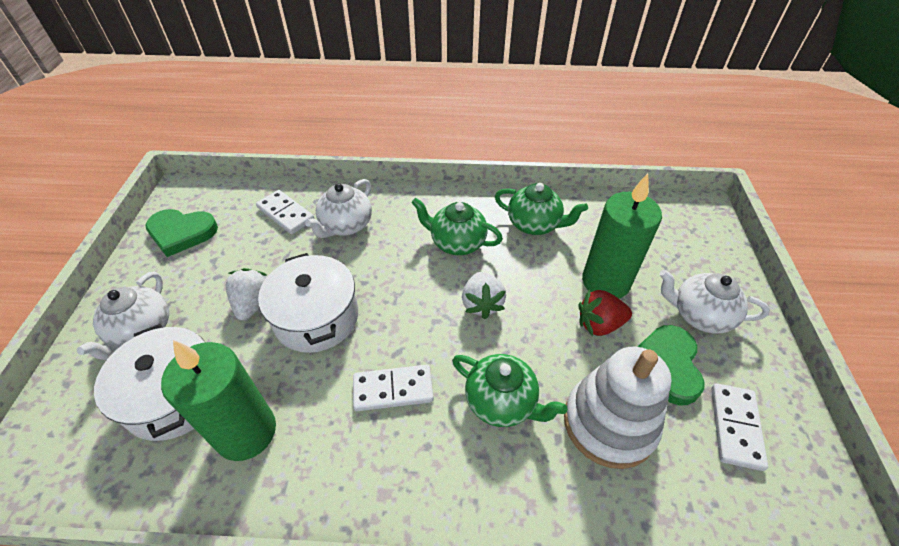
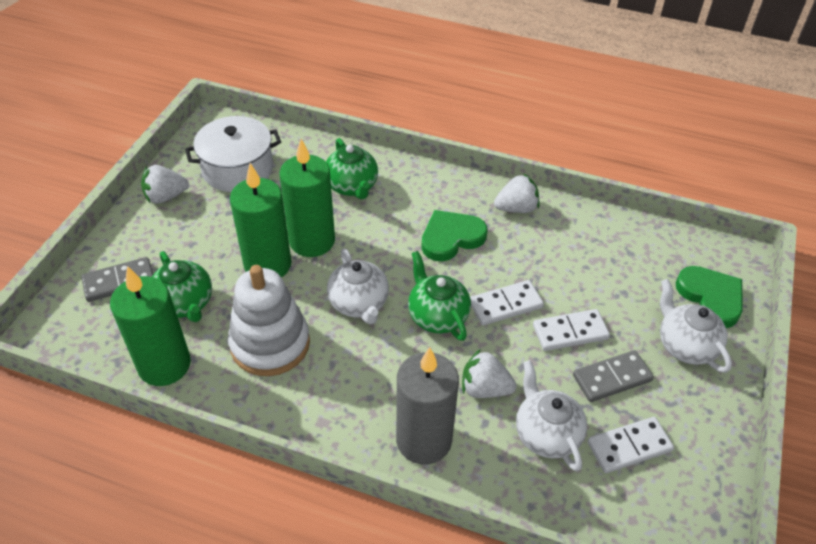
green candle: [161,340,276,461] [582,173,662,298] = 2 -> [110,266,191,386] [230,163,291,277] [280,139,335,257] = 3
grey candle: none = 0 -> [396,347,459,465] = 1
grey domino: none = 0 -> [81,257,153,302] [573,350,654,402] = 2
red strawberry: [579,289,632,336] = 1 -> none = 0
white pot: [94,324,205,441] [258,253,358,353] = 2 -> [185,116,281,192] = 1
white strawberry: [226,268,267,321] [462,272,506,319] = 2 -> [141,165,189,204] [462,349,517,398] [494,173,539,213] = 3

